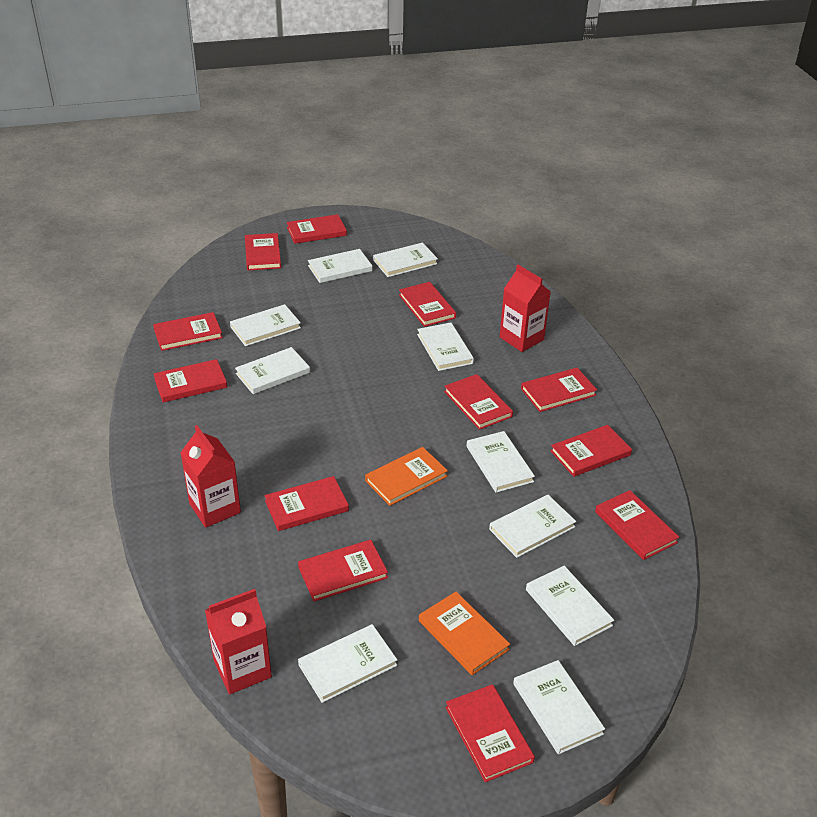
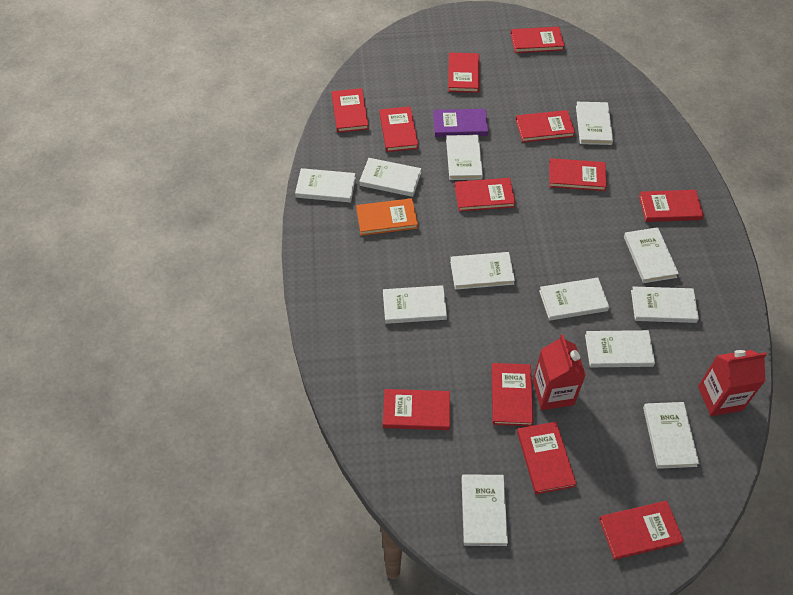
orange book: [365,447,448,506] [419,592,510,675] = 2 -> [356,198,418,236] = 1
purple book: none = 0 -> [433,109,488,137] = 1
red carton: [180,425,241,528] [205,589,272,694] [499,264,550,352] = 3 -> [533,334,586,410] [698,350,767,416] = 2
white book: [230,304,301,346] [235,347,310,394] [298,624,397,703] [308,249,372,283] [373,242,438,277] [417,322,474,371] [467,431,535,493] [489,495,576,558] [513,660,605,754] [526,566,614,646] = 10 -> [295,168,356,202] [359,158,421,197] [383,285,447,324] [446,135,483,180] [450,252,515,290] [461,474,508,546] [539,278,609,321] [576,102,613,145] [585,330,655,367] [624,227,679,283] [631,286,699,323] [643,402,699,469] = 12

